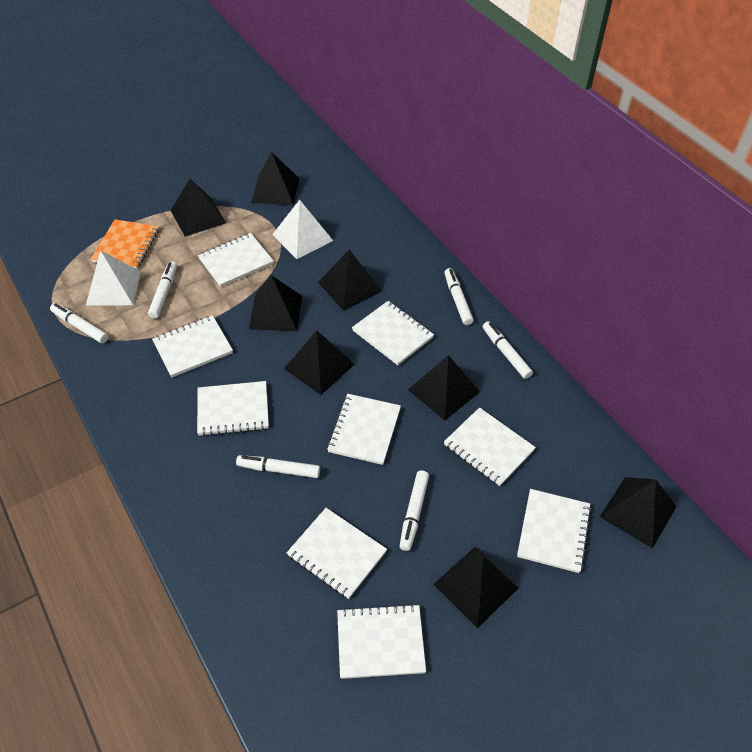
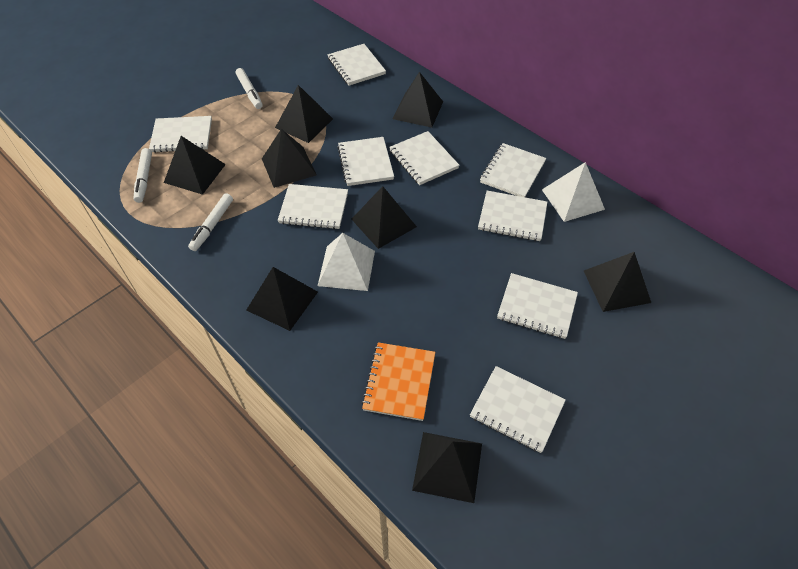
white marker: [50,303,108,343] [148,261,177,319] [236,455,320,478] [400,470,429,551] [444,268,474,325] [483,321,533,379] = 6 -> [134,148,152,203] [188,193,233,251] [235,68,263,109] = 3

